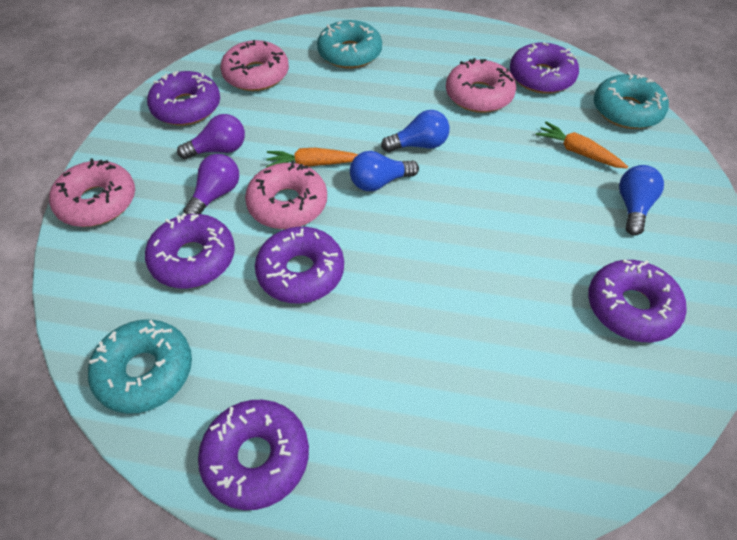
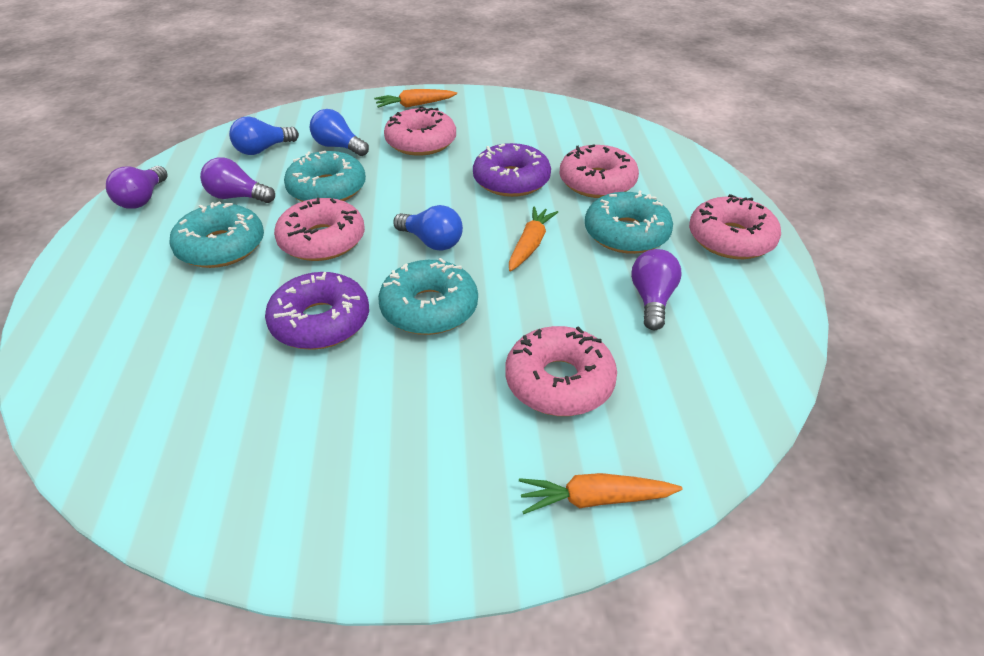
orange carrot: [266,148,358,168] [536,122,628,168] = 2 -> [374,89,457,108] [509,206,558,272] [519,473,682,514] = 3
pink donut: [49,158,135,227] [220,40,289,91] [245,161,327,229] [446,58,516,113] = 4 -> [274,197,365,261] [384,106,456,156] [505,326,617,416] [560,144,639,198] [689,194,781,259] = 5
purple donut: [145,213,235,288] [147,71,220,125] [198,400,309,510] [255,227,344,304] [510,42,579,94] [588,259,686,342] = 6 -> [265,272,369,350] [473,143,551,197] = 2
purple light bulb: [177,114,245,160] [183,154,239,215] = 2 -> [106,166,167,209] [200,157,275,203] [631,249,681,330] = 3
turquoise donut: [88,319,192,414] [317,20,382,69] [594,72,669,129] = 3 -> [170,201,264,268] [284,151,366,202] [378,258,478,335] [585,190,673,254] = 4

